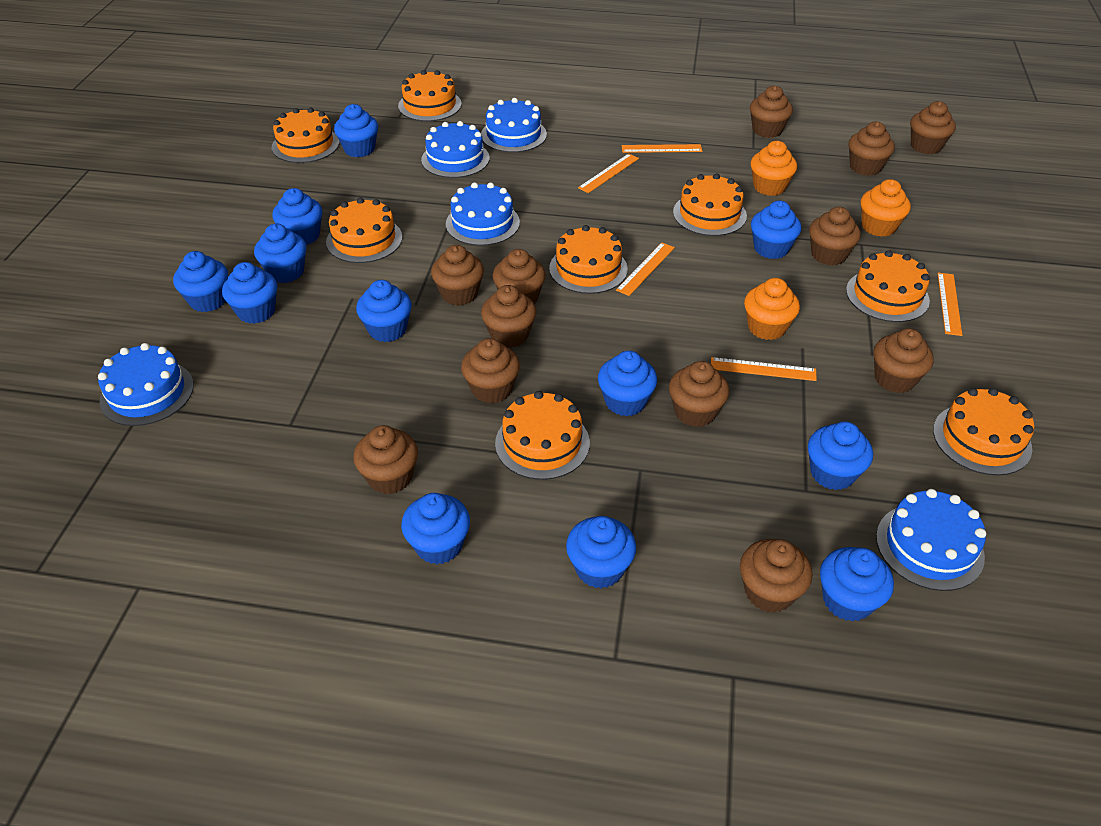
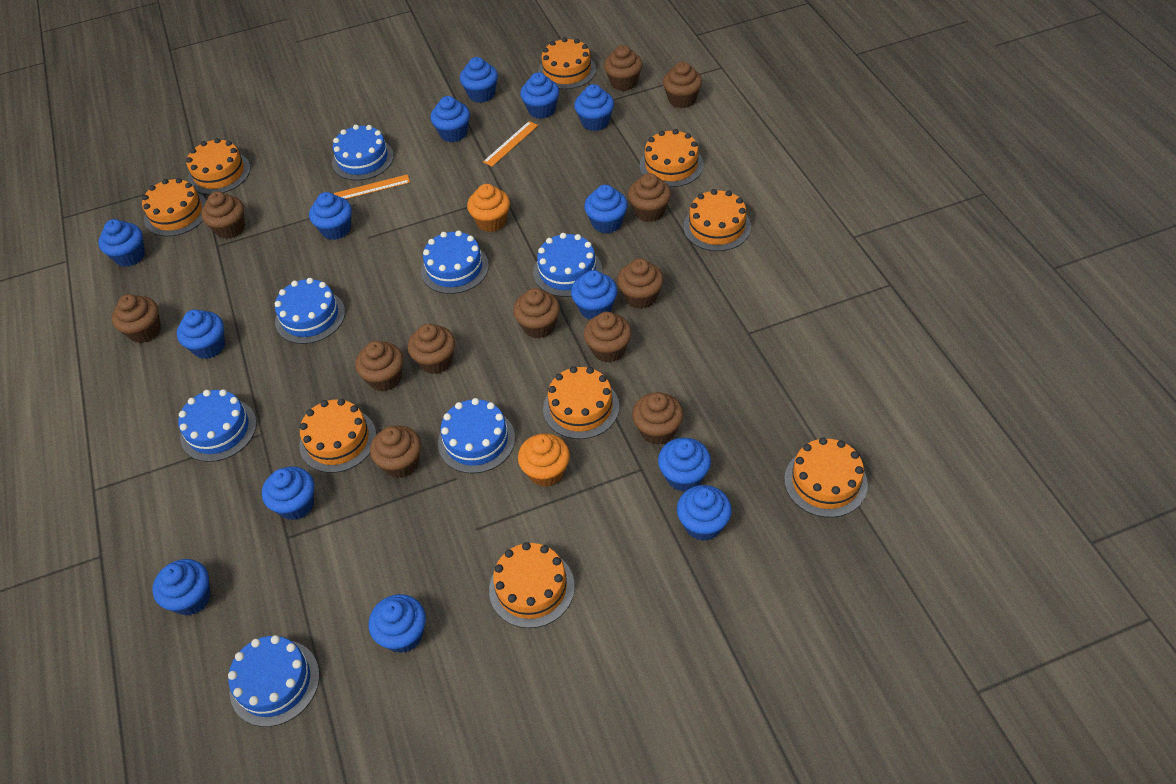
blue cake: [98,343,194,426] [421,121,490,178] [446,182,520,246] [481,98,547,152] [876,489,986,591] = 5 -> [178,389,257,462] [228,635,319,727] [275,278,345,344] [332,125,394,181] [421,230,489,294] [438,398,515,473] [533,233,602,297] = 7
blue cupcake: [173,251,228,312] [222,262,277,324] [254,223,307,283] [272,188,322,245] [334,104,378,157] [356,280,412,342] [401,493,470,565] [566,516,636,589] [598,350,657,416] [751,201,802,259] [808,421,873,490] [820,547,894,622] = 12 -> [98,219,145,267] [152,559,211,616] [177,310,225,359] [262,467,314,520] [309,192,352,240] [369,594,426,653] [430,96,470,142] [460,57,498,103] [520,72,559,119] [571,270,617,319] [574,84,614,131] [584,185,628,233] [658,438,711,492] [677,485,732,541] = 14
orange cake: [272,108,340,163] [326,198,402,263] [398,70,462,121] [495,391,590,480] [549,225,628,294] [673,173,747,236] [846,250,930,322] [933,388,1034,475] = 8 -> [142,178,207,237] [186,138,250,195] [300,399,376,473] [489,542,575,628] [538,37,596,89] [543,366,619,439] [639,129,704,187] [683,189,751,251] [784,437,868,517] = 9
orange cupcake: [744,278,800,340] [750,141,797,196] [861,179,911,237] = 3 -> [467,184,510,232] [518,433,570,487] = 2
orange ruler: [578,154,639,193] [616,243,675,296] [622,144,702,153] [711,357,817,381] [938,272,962,336] = 5 -> [334,174,410,199] [483,121,538,166] = 2

